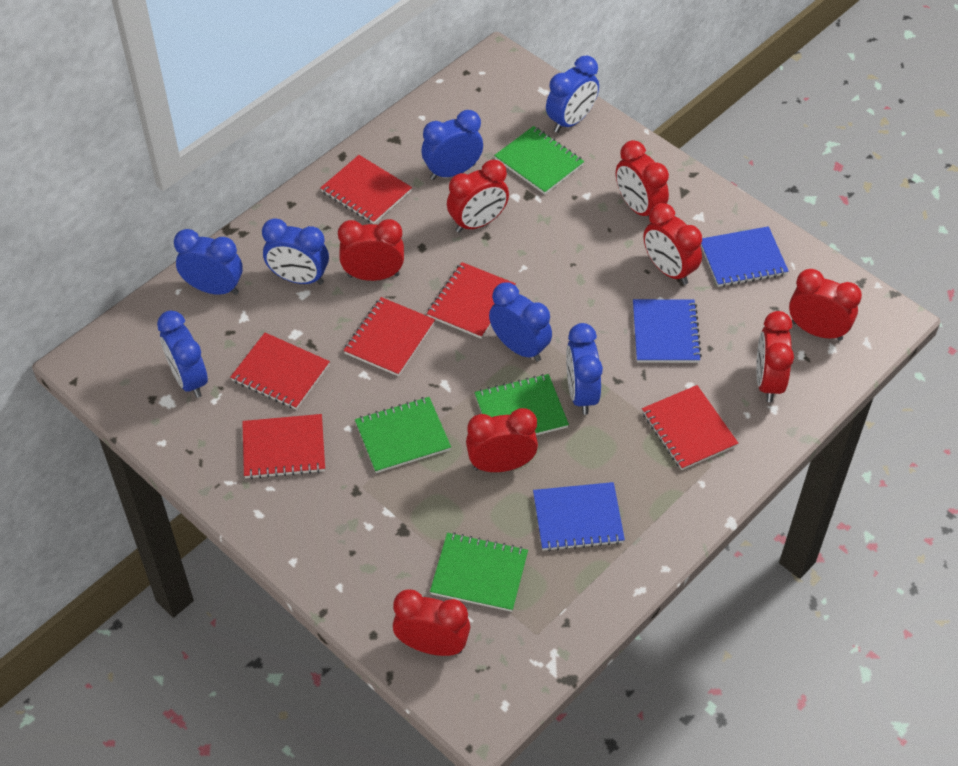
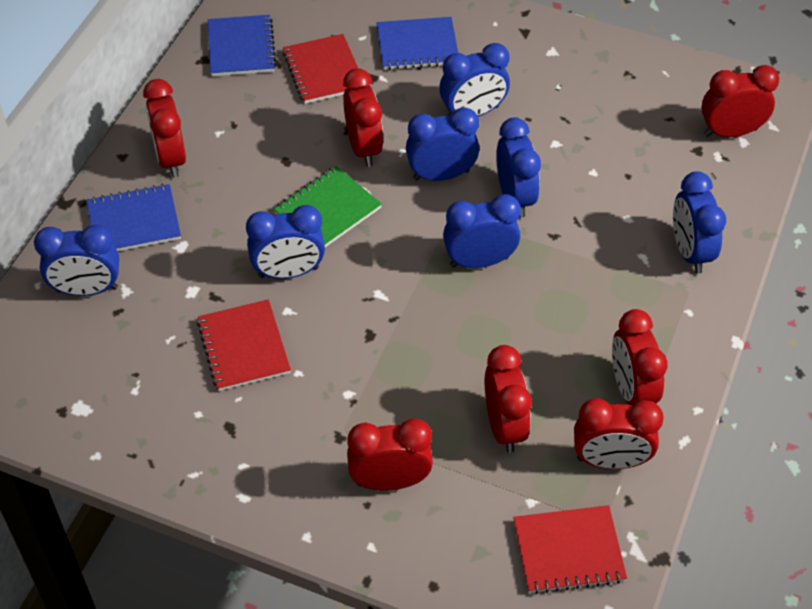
green notebook: [355,397,451,473] [430,532,528,612] [474,374,569,435] [494,126,584,195] = 4 -> [274,166,382,247] = 1
red clock: [338,219,404,281] [393,589,470,656] [447,160,509,233] [466,408,538,472] [616,140,669,217] [643,203,702,285] [756,311,794,402] [789,269,862,341] = 8 -> [143,79,186,177] [343,68,383,167] [347,419,433,491] [485,345,532,453] [574,398,664,469] [612,309,668,406] [701,65,779,137] = 7
red notebook: [231,333,330,410] [242,414,325,479] [320,155,412,224] [344,297,435,376] [427,262,516,339] [642,385,738,470] = 6 -> [197,299,291,391] [282,34,358,104] [513,505,627,594] = 3

